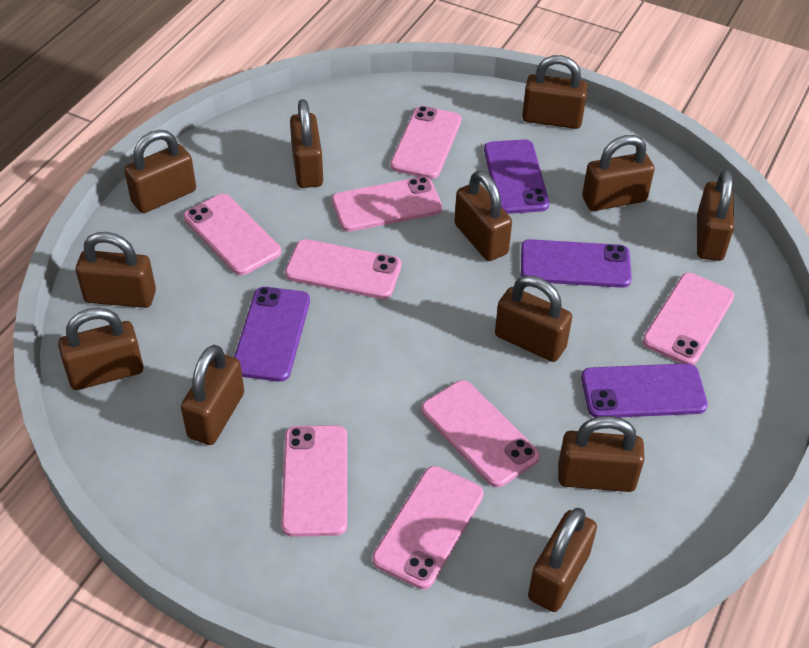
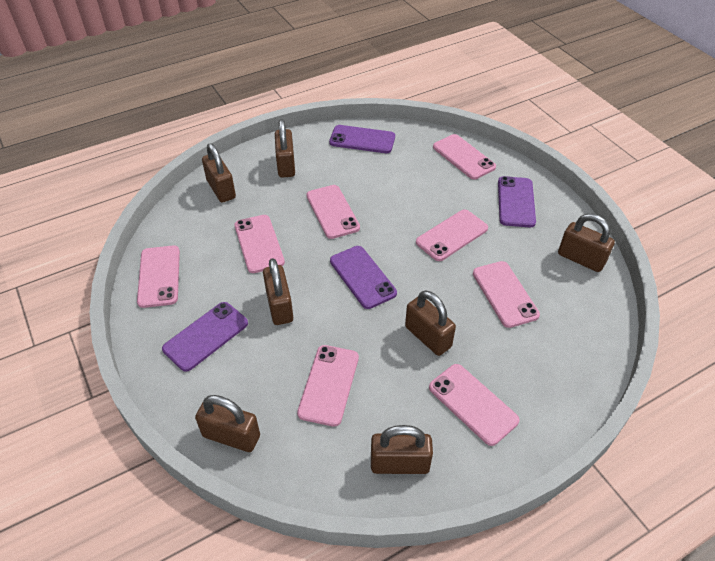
brown padlock: [58,308,143,390] [76,232,156,308] [124,130,196,213] [181,345,244,445] [290,99,323,188] [454,170,512,261] [495,276,572,362] [522,55,588,129] [528,508,597,612] [558,416,645,492] [582,135,655,211] [697,169,734,261] = 12 -> [195,395,260,452] [202,143,236,203] [263,258,293,325] [275,119,295,177] [371,425,433,474] [405,291,456,356] [558,214,615,272] = 7

